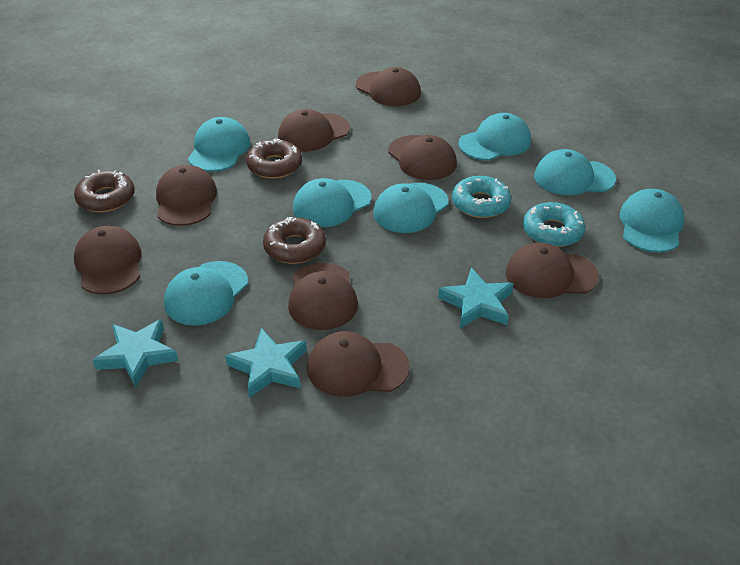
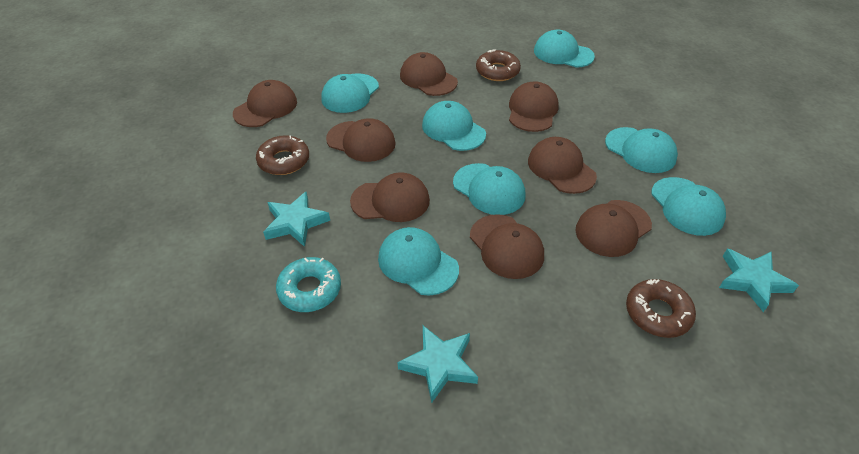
turquoise donut: [452,176,511,218] [523,202,585,247] = 2 -> [276,257,341,312] = 1

